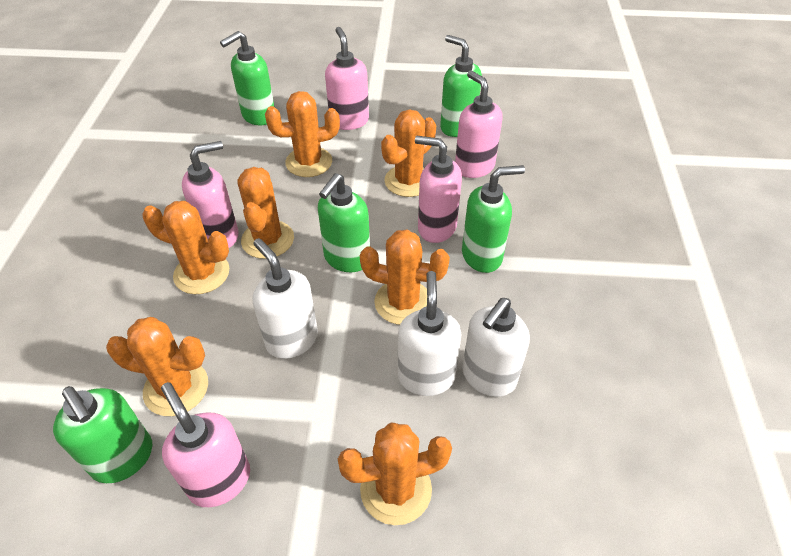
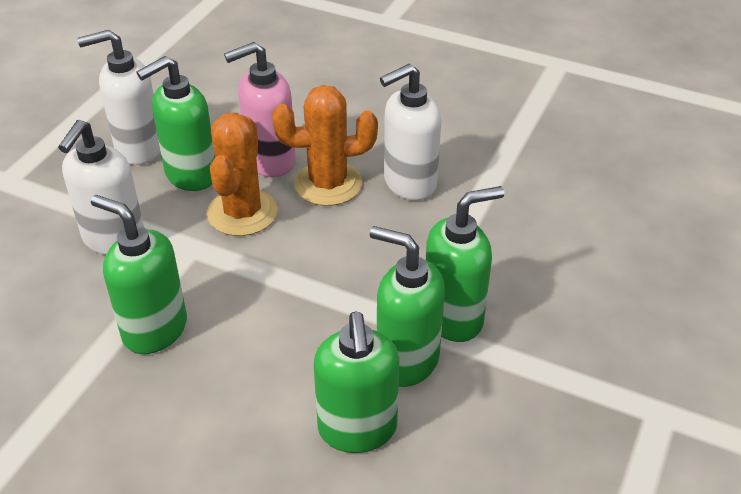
orange cactus: [106,317,208,416] [142,201,229,294] [238,167,294,259] [265,91,340,177] [338,422,452,525] [360,229,450,325] [381,109,436,197] = 7 -> [207,112,278,236] [272,85,378,206] = 2
pink soap dispenser: [161,382,250,507] [182,141,239,248] [325,27,369,130] [415,136,462,243] [455,70,503,178] = 5 -> [224,42,296,177] = 1

